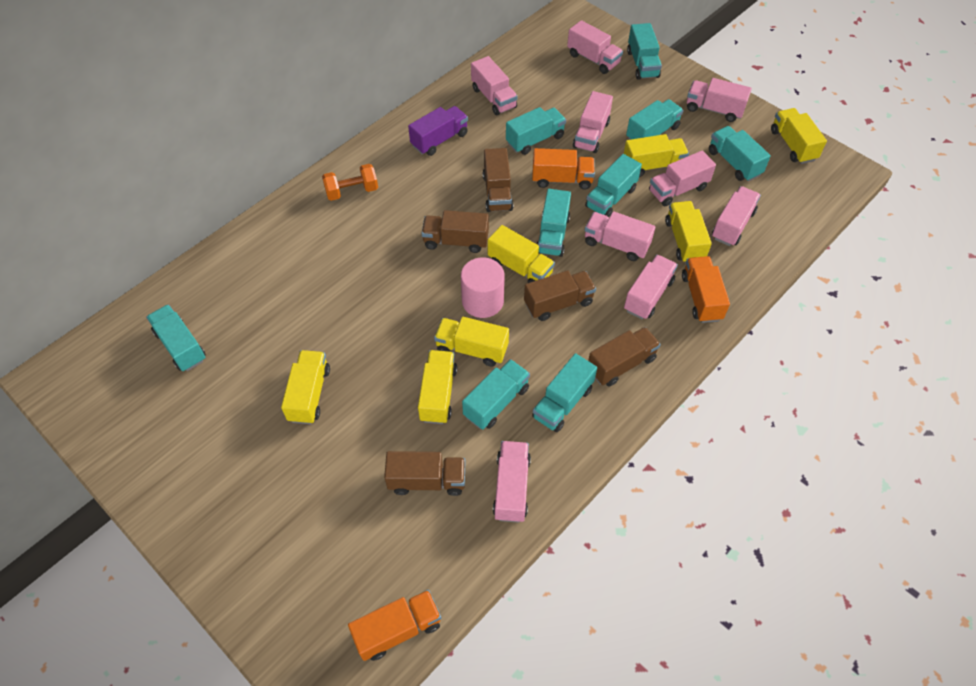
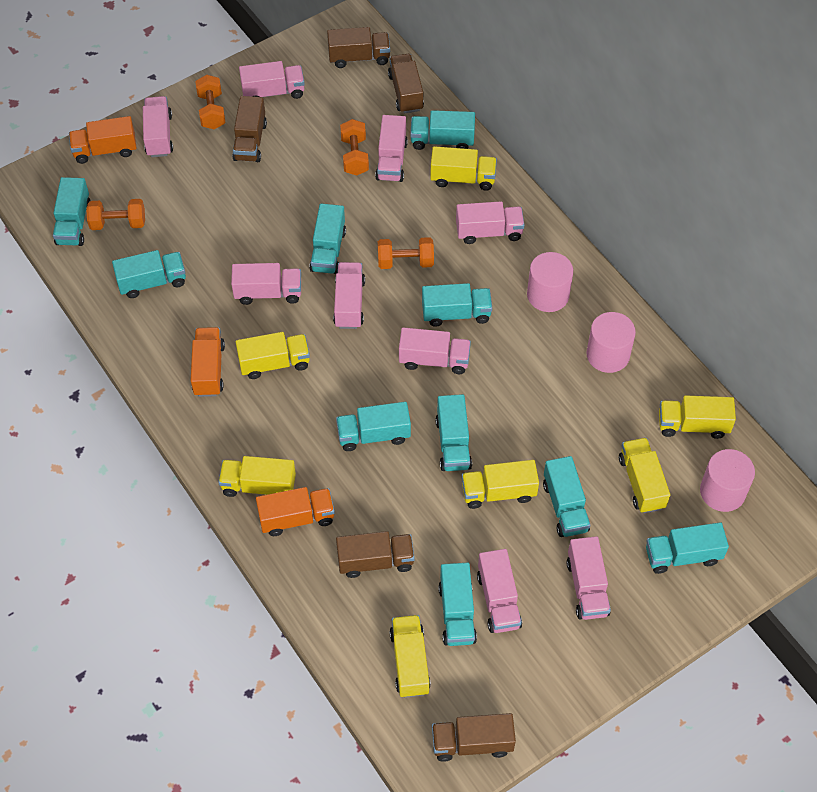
orange dumbbell: [322,164,378,201] = 1 -> [86,199,145,230] [195,75,226,129] [340,119,369,176] [378,237,434,269] = 4
pink cylinder: [461,257,505,318] = 1 -> [527,252,573,312] [586,312,636,373] [700,449,755,512] = 3
purple truck: [408,106,468,156] = 1 -> none = 0
turquoise truck: [146,304,206,371] [462,359,530,430] [506,107,566,155] [532,353,597,432] [537,189,571,257] [585,154,642,217] [626,99,683,140] [627,23,662,80] [709,126,771,182] = 9 -> [53,177,91,246] [112,250,186,298] [309,204,346,274] [336,402,411,451] [410,110,475,150] [422,283,492,327] [436,394,472,471] [438,563,477,646] [543,456,590,537] [646,522,729,574] = 10

